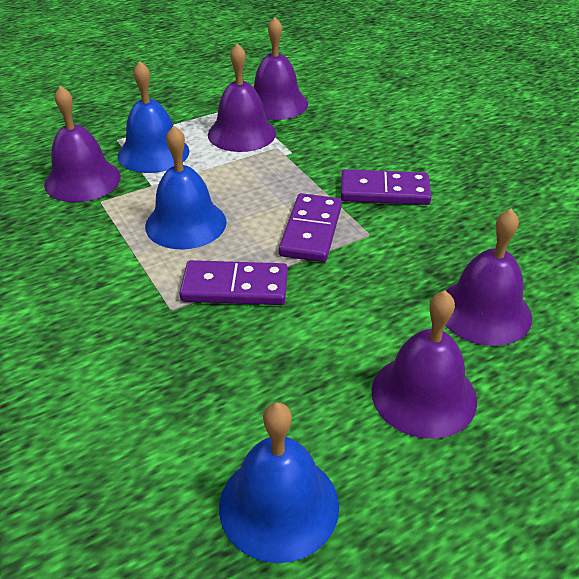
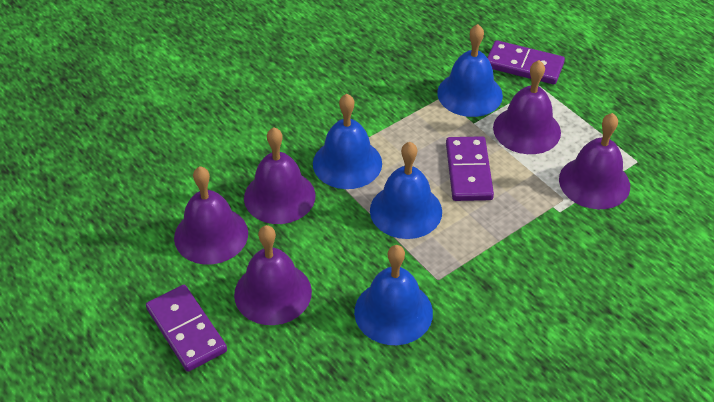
blue bell: [118,61,189,173] [145,126,227,249] [219,402,339,563] = 3 -> [313,94,382,189] [354,245,433,345] [370,142,442,239] [437,24,503,117] = 4

